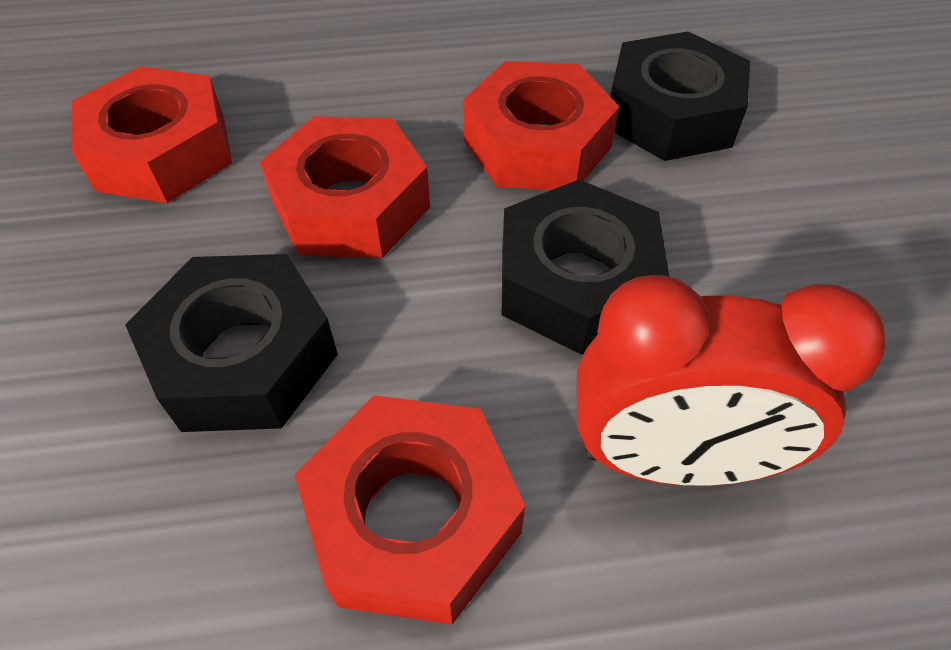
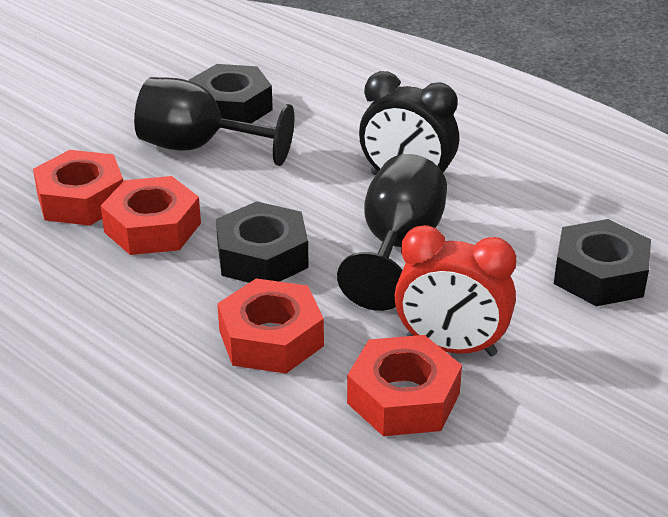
black clock: none = 0 -> [359,71,459,175] = 1
black goblet: none = 0 -> [134,77,294,166] [337,154,447,311] = 2

